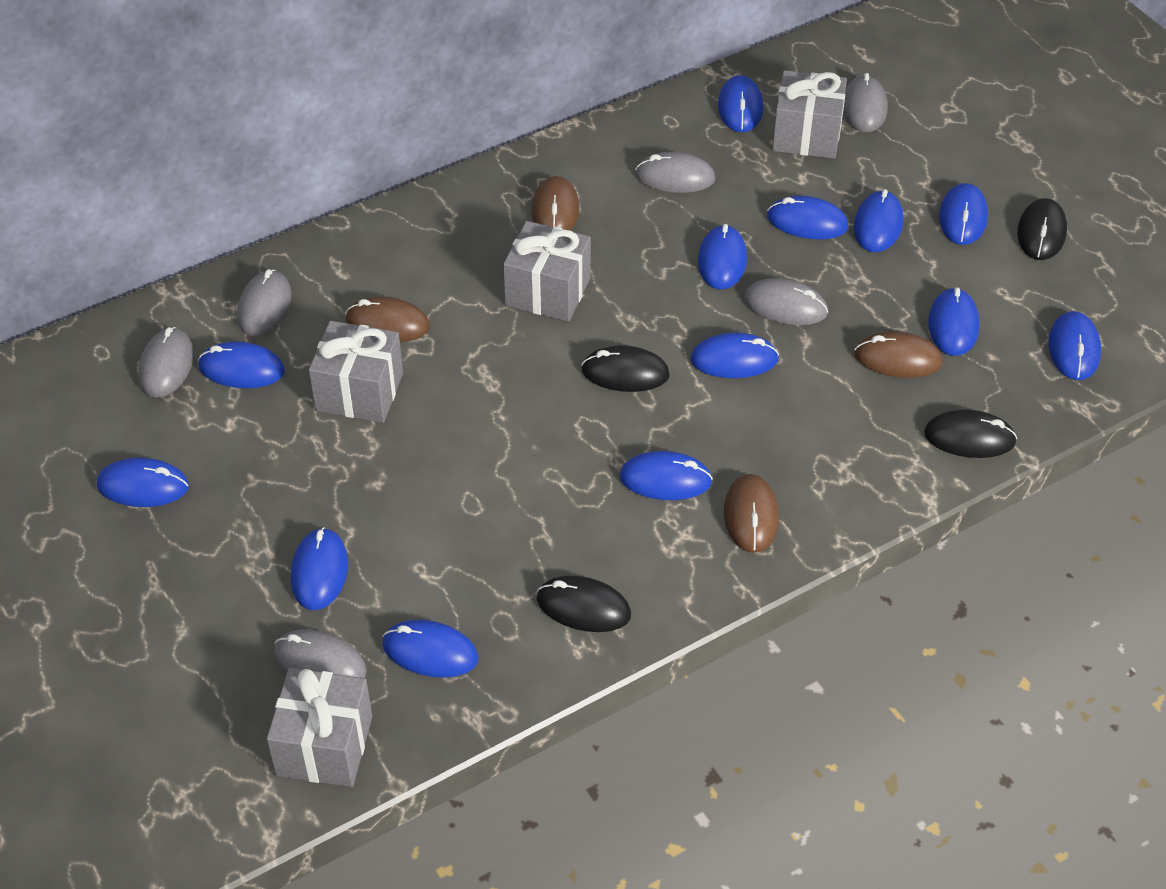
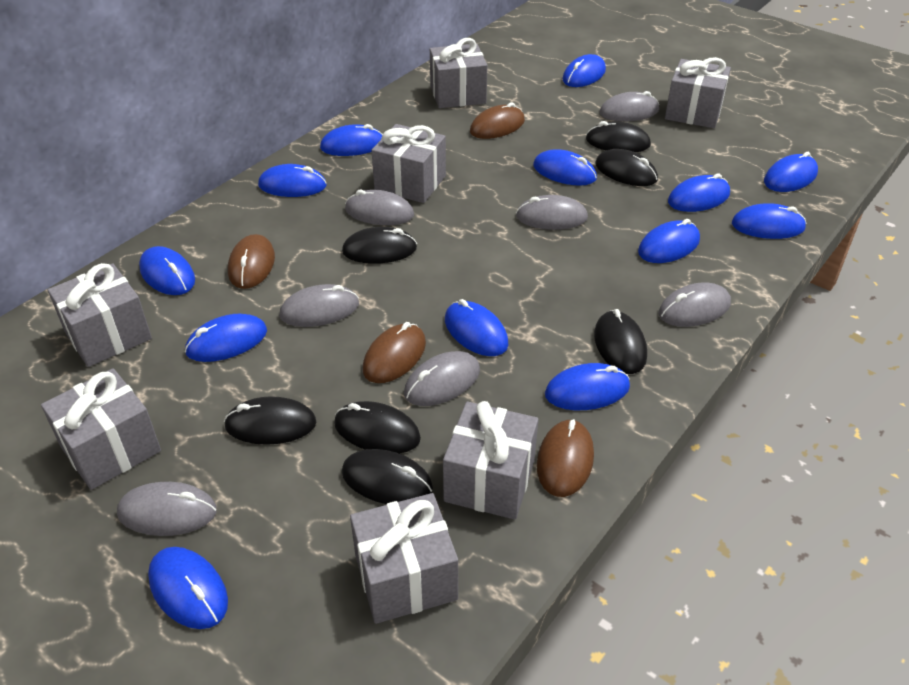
black mouse: [537,575,631,632] [581,345,670,392] [924,410,1017,458] [1017,198,1067,260] = 4 -> [224,396,317,445] [334,401,421,454] [342,227,417,264] [342,449,433,504] [586,121,651,152] [594,309,647,374] [595,149,658,186] = 7
grey gift: [266,668,372,787] [309,321,403,423] [503,221,591,322] [772,70,847,159] = 4 -> [41,368,161,490] [48,263,152,367] [350,493,458,624] [371,124,446,203] [430,38,487,108] [443,401,539,520] [665,57,731,128] = 7
grey mouse: [138,327,194,398] [237,269,292,336] [273,629,367,678] [635,152,716,193] [744,278,829,325] [843,73,888,132] = 6 -> [117,482,217,536] [279,284,359,327] [345,190,414,225] [404,351,480,406] [516,195,588,230] [599,91,659,121] [659,282,731,327] = 7

